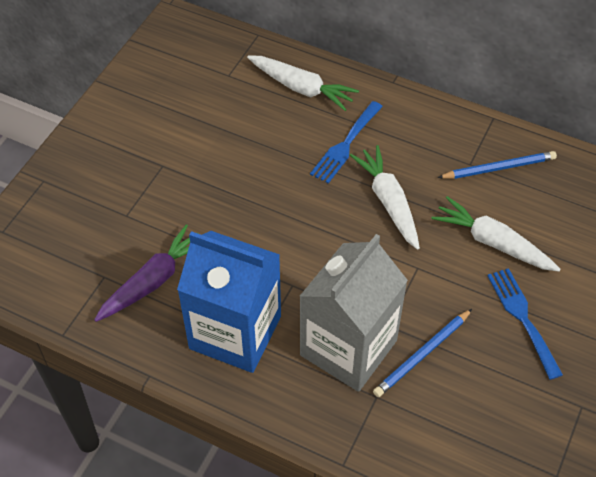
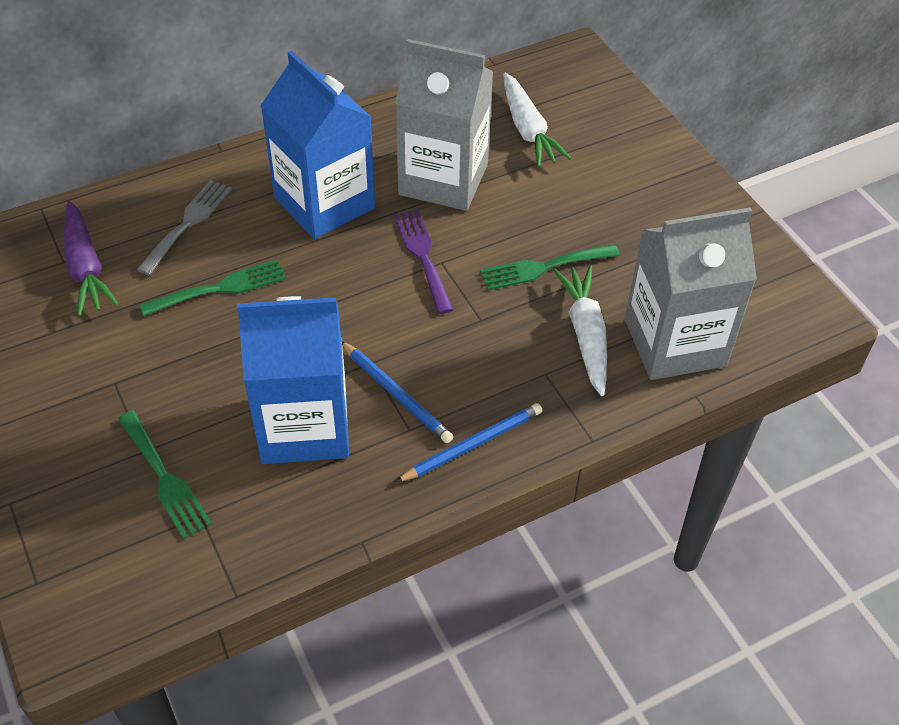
blue carton: [177,231,281,373] = 1 -> [237,296,349,464] [260,50,375,239] = 2
blue fork: [310,101,383,184] [487,268,563,380] = 2 -> none = 0
green fork: none = 0 -> [118,410,212,539] [139,260,286,316] [480,244,620,290] = 3
grey carton: [299,234,408,392] = 1 -> [395,39,493,211] [625,207,757,380] = 2
grey fork: none = 0 -> [137,180,232,276] = 1
purple fork: none = 0 -> [394,210,453,314] = 1
white carrot: [247,56,359,111] [350,145,420,250] [431,196,561,272] = 3 -> [503,73,571,167] [553,266,607,396] = 2

